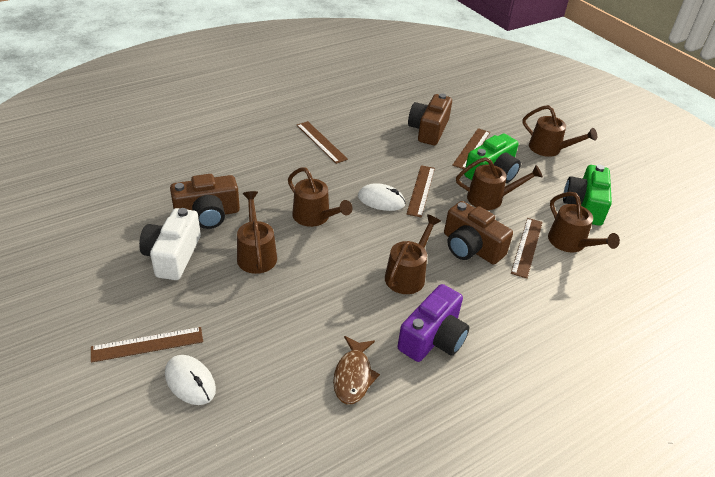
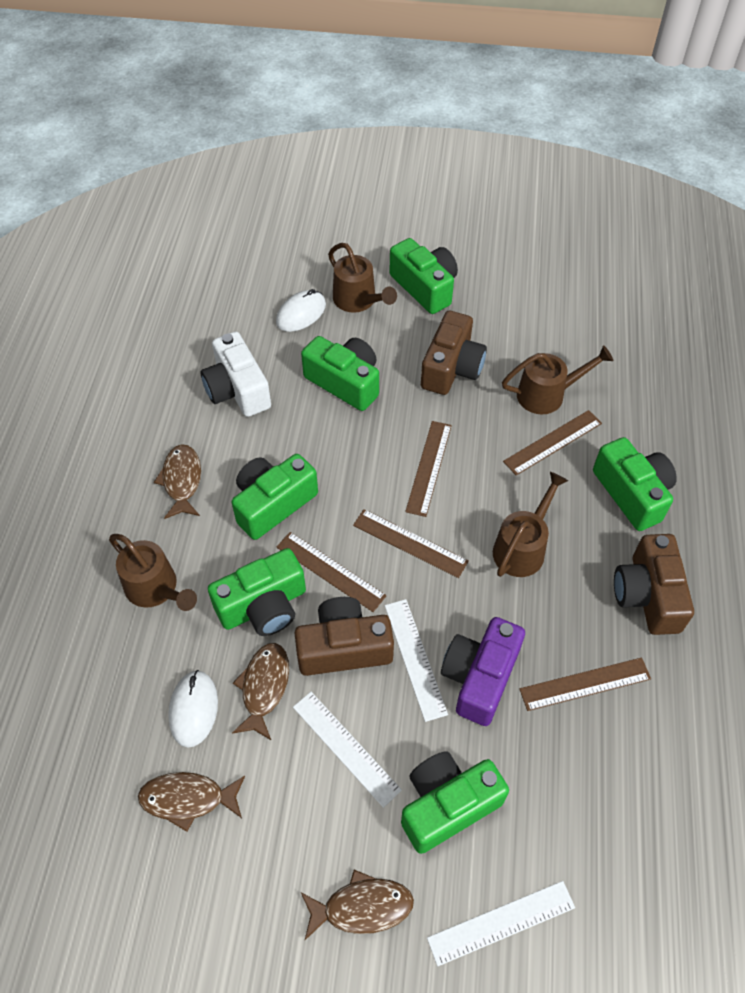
brown fish: [333,336,380,405] = 1 -> [138,772,245,832] [154,444,201,519] [232,643,289,740] [301,870,414,940] = 4
brown watering can: [237,191,277,274] [288,167,353,227] [385,214,441,294] [456,157,543,210] [523,105,597,157] [548,192,620,253] = 6 -> [109,534,197,611] [328,243,397,313] [493,472,568,577] [502,345,613,414] = 4
green camera: [464,134,521,183] [563,164,612,226] = 2 -> [208,548,306,636] [232,454,318,540] [301,336,379,411] [389,238,458,314] [401,751,509,854] [593,437,677,531] = 6
white ruler: none = 0 -> [293,692,402,808] [385,599,448,722] [427,881,575,966] = 3

